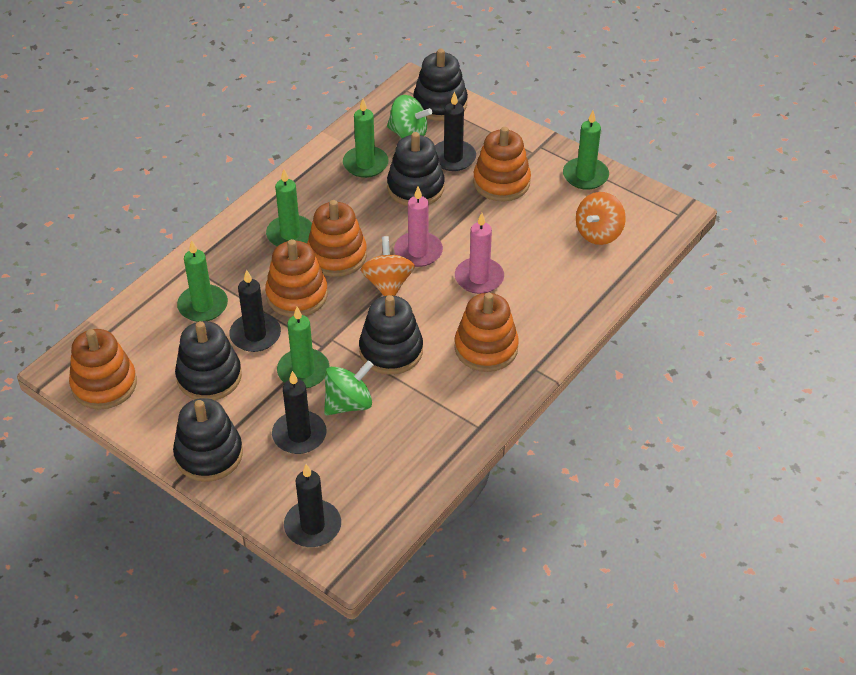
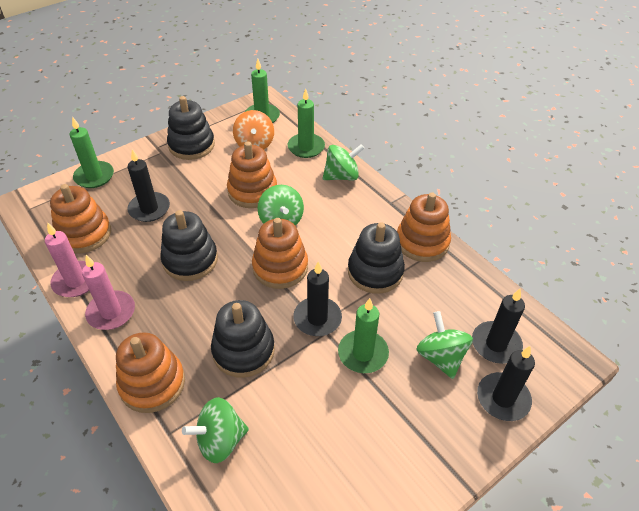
black stacking toy: [173,398,243,482] [175,321,242,400] [359,295,423,375] [387,132,445,206] [413,48,468,121] = 5 -> [160,210,218,281] [167,96,215,160] [211,300,275,378] [348,222,405,294] = 4
green candle: [177,240,228,322] [266,169,312,246] [277,307,330,388] [343,99,389,178] [563,111,609,190] = 5 -> [70,117,114,188] [245,59,280,123] [287,88,325,158] [338,298,389,373] = 4
green spinning top: [324,360,373,415] [387,95,432,138] = 2 -> [182,397,249,463] [258,185,304,226] [323,144,364,180] [417,311,473,379] = 4
orange spinning top: [360,236,415,296] [576,192,626,245] = 2 -> [233,110,274,149] = 1

